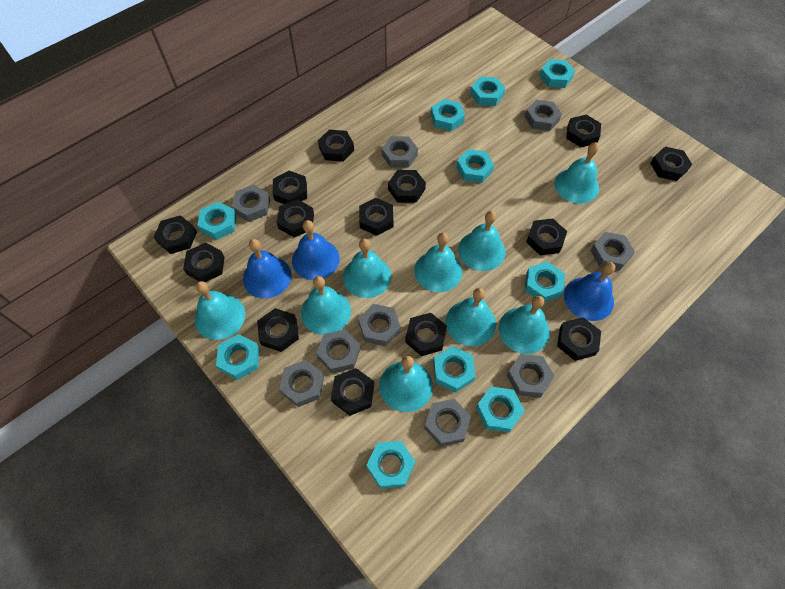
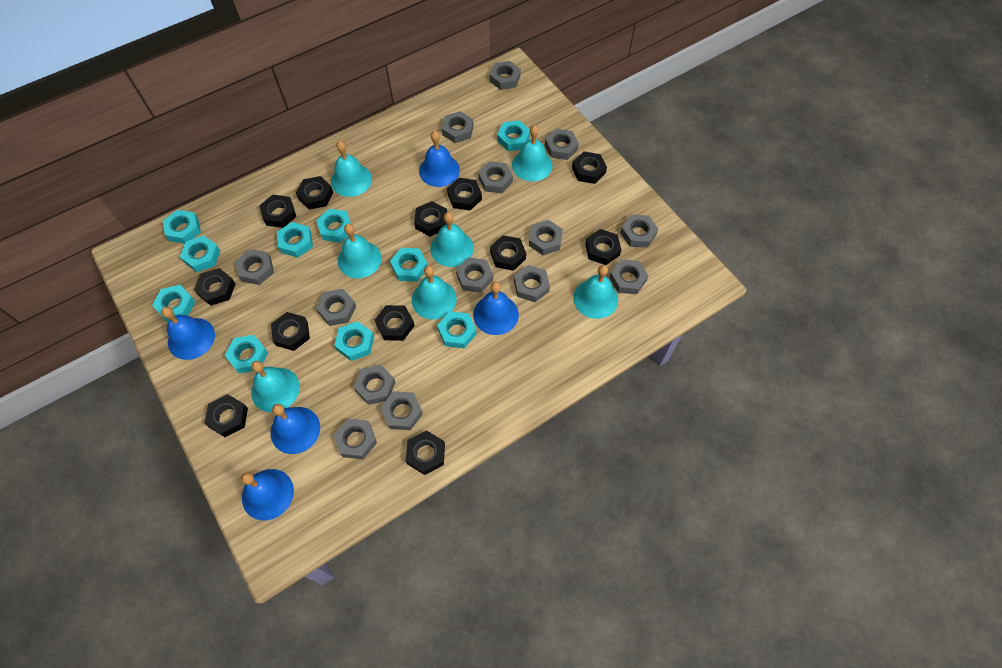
black nut: [154,215,197,254] [183,243,225,282] [257,308,299,352] [273,171,307,204] [277,199,314,237] [318,130,354,162] [331,368,374,416] [359,198,393,236] [388,170,426,203] [405,313,447,356] [526,218,567,255] [557,317,601,361] [566,115,601,147] [650,147,692,181] = 14 -> [194,268,236,306] [204,394,248,437] [259,195,297,228] [271,312,310,351] [296,176,333,210] [375,305,415,341] [406,430,445,475] [414,201,447,237] [447,178,482,211] [490,235,526,271] [572,151,607,184] [585,229,621,265] = 12
blue bell: [243,239,292,299] [292,220,340,280] [564,262,615,321] = 3 -> [161,307,215,360] [241,469,294,520] [271,404,320,454] [419,131,460,187] [473,282,519,335] = 5
grey nut: [232,185,270,222] [279,360,324,407] [316,329,361,373] [358,304,401,346] [382,136,418,168] [424,399,471,446] [507,354,555,398] [525,100,562,131] [590,232,635,271] = 9 -> [236,249,274,285] [316,289,356,326] [334,419,377,459] [354,364,395,405] [380,391,423,430] [442,111,473,143] [456,257,493,293] [478,161,513,193] [489,61,521,90] [514,265,550,302] [529,220,563,255] [545,129,579,160] [609,259,648,294] [620,215,658,248] = 14
turquoise bell: [195,281,245,340] [301,276,351,335] [343,238,391,298] [379,356,433,412] [414,233,462,292] [445,288,496,346] [458,211,505,271] [499,296,550,354] [554,142,599,204] = 9 -> [251,361,300,412] [331,141,372,197] [338,224,382,278] [412,266,457,320] [430,212,474,267] [512,125,553,181] [573,265,618,319] = 7

